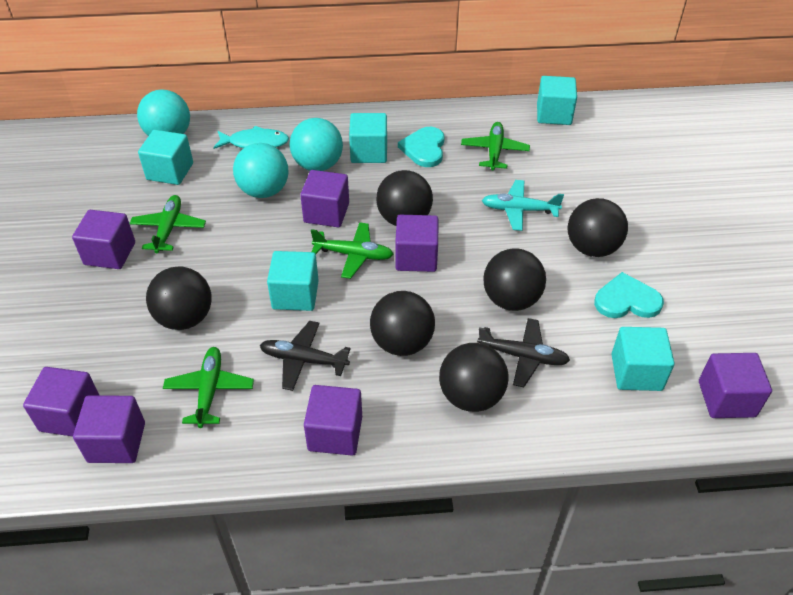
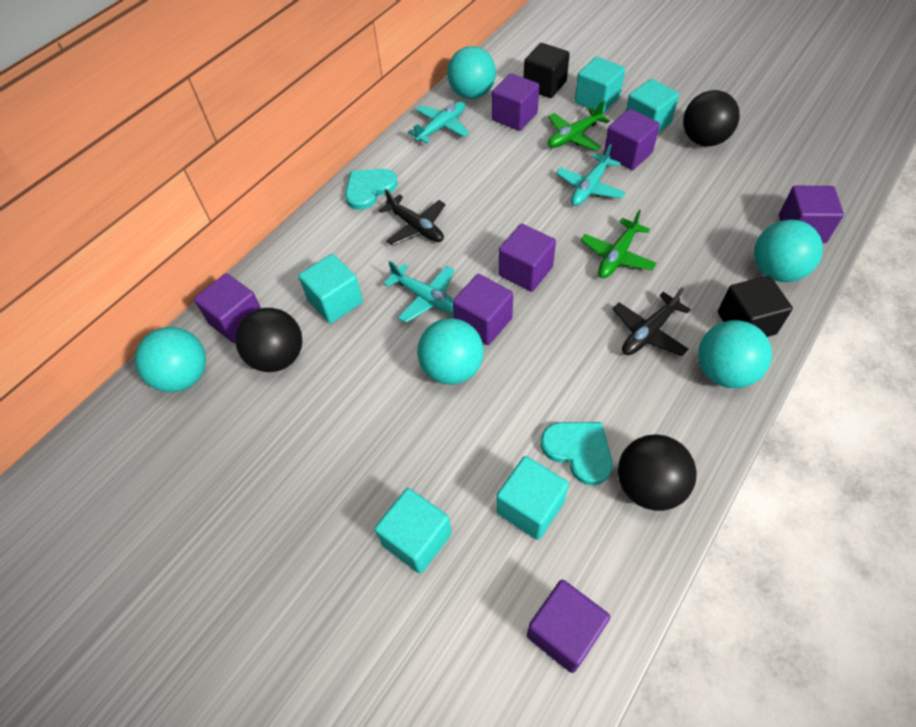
black ball: [146,266,212,330] [370,291,435,356] [376,170,433,226] [439,343,509,412] [483,248,546,311] [568,198,628,257] = 6 -> [235,308,302,372] [618,434,697,511] [683,90,740,146] = 3
black cube: none = 0 -> [524,43,570,98] [718,275,793,337] = 2
green plane: [129,195,206,253] [163,347,254,428] [311,222,394,279] [461,122,530,170] = 4 -> [548,101,610,151] [581,210,657,278] = 2
turquoise ball: [137,89,190,136] [233,143,289,198] [290,118,343,171] = 3 -> [135,327,206,392] [417,318,484,385] [447,46,496,99] [698,320,772,388] [754,220,823,282] = 5
turquoise fish: [213,126,289,149] = 1 -> none = 0
turquoise plane: [482,180,564,231] = 1 -> [384,261,455,323] [408,101,469,144] [556,144,625,206] = 3

